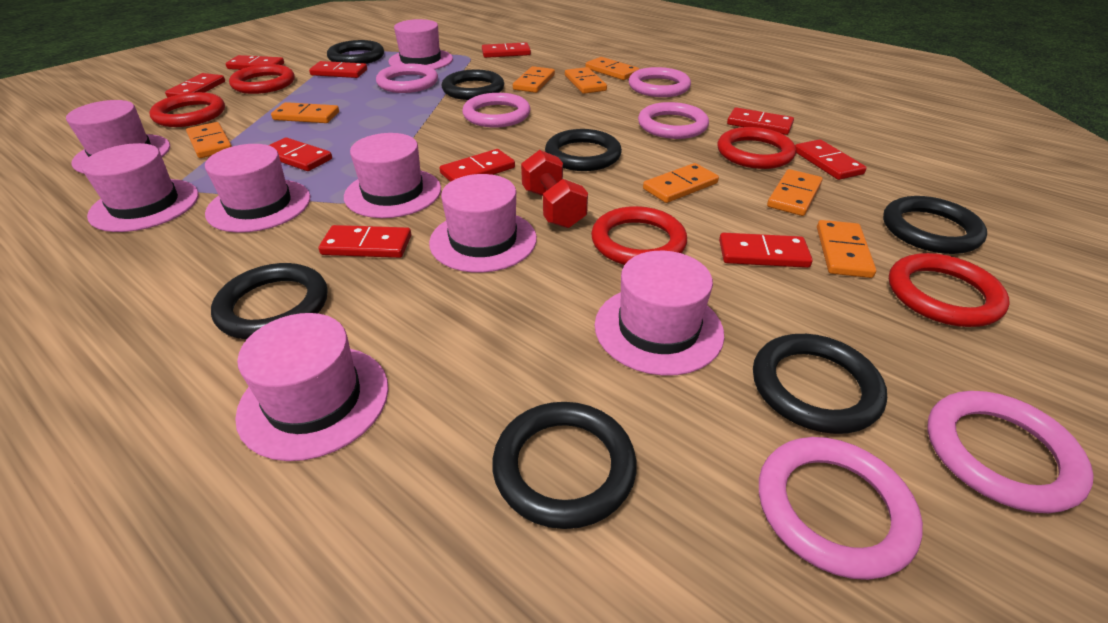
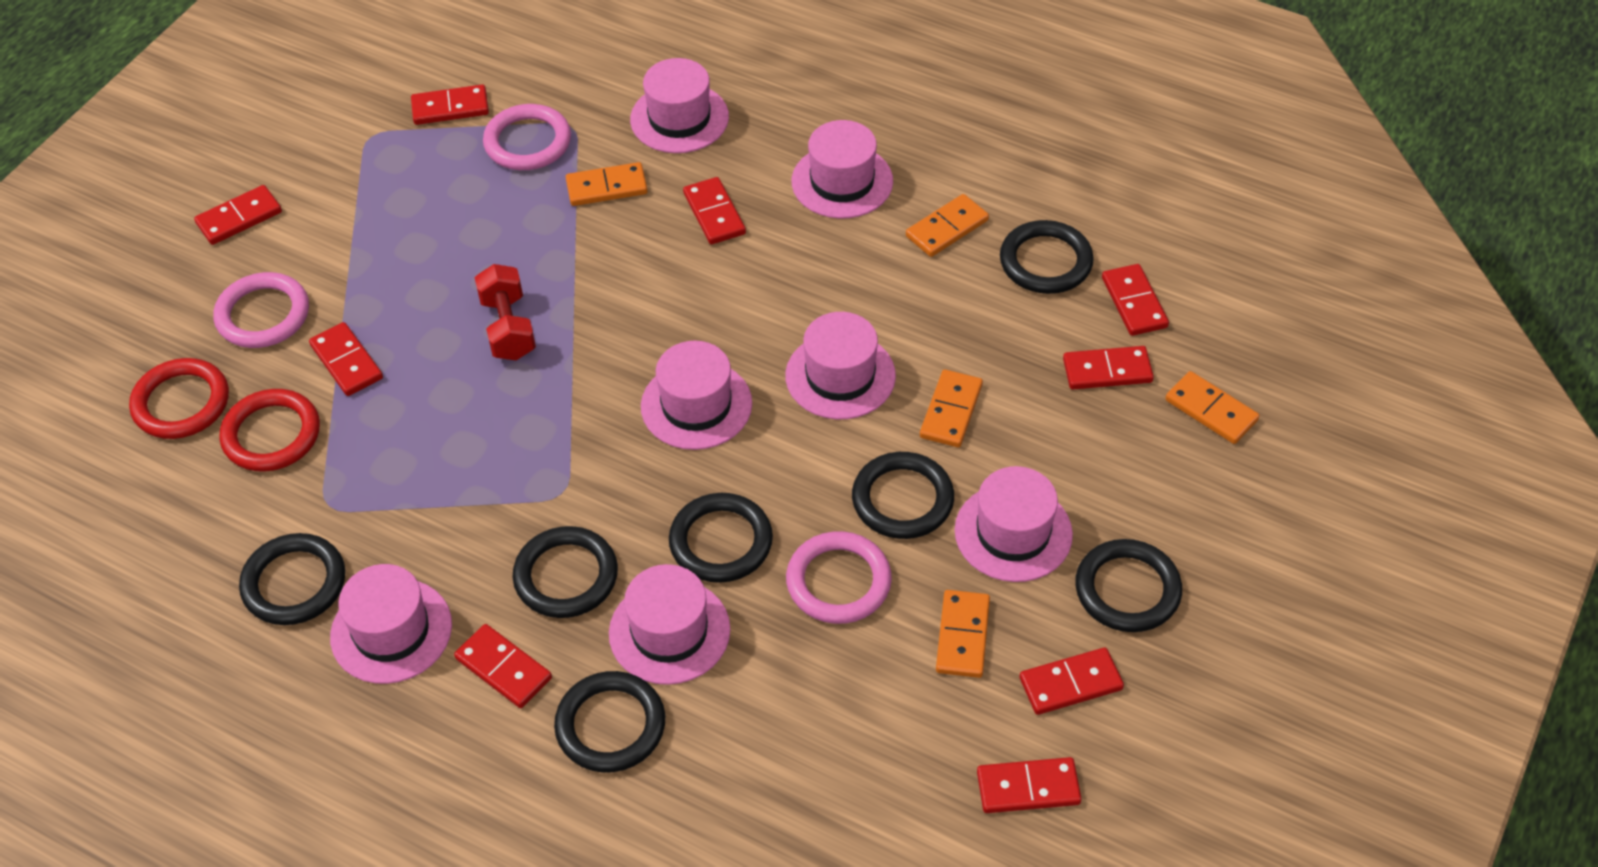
orange domino: [186,122,232,158] [271,102,339,123] [513,66,555,93] [565,67,607,94] [586,57,639,80] [643,163,719,203] [767,169,823,216] [817,220,876,278] = 8 -> [566,162,648,206] [906,194,989,257] [920,369,983,447] [936,590,990,678] [1165,371,1259,444] = 5
pink hat: [66,100,170,174] [81,143,199,232] [205,144,310,233] [235,313,389,461] [344,133,441,218] [388,19,453,70] [429,174,537,273] [595,251,724,376] = 8 -> [330,564,452,684] [609,564,730,685] [630,58,729,153] [641,341,752,450] [785,312,896,419] [792,120,893,219] [955,466,1073,582] = 7
pink ring: [376,64,438,93] [462,93,530,128] [629,67,691,97] [638,102,709,139] [759,437,923,580] [927,391,1094,513] = 6 -> [214,272,309,348] [483,104,571,170] [786,531,892,624] = 3
red domino: [165,73,225,97] [225,55,284,70] [269,137,332,171] [309,61,367,78] [319,225,411,258] [440,149,515,182] [482,42,531,58] [719,233,813,268] [727,107,794,135] [795,139,867,180] = 10 -> [194,185,282,245] [309,322,383,396] [411,84,489,125] [454,624,552,708] [683,177,746,244] [977,757,1082,813] [1019,647,1124,715] [1063,346,1154,389] [1102,264,1169,336] = 9
red ring: [149,92,225,127] [229,64,295,94] [591,206,687,265] [718,127,796,169] [889,253,1009,327] = 5 -> [129,358,229,439] [219,389,320,472] = 2

